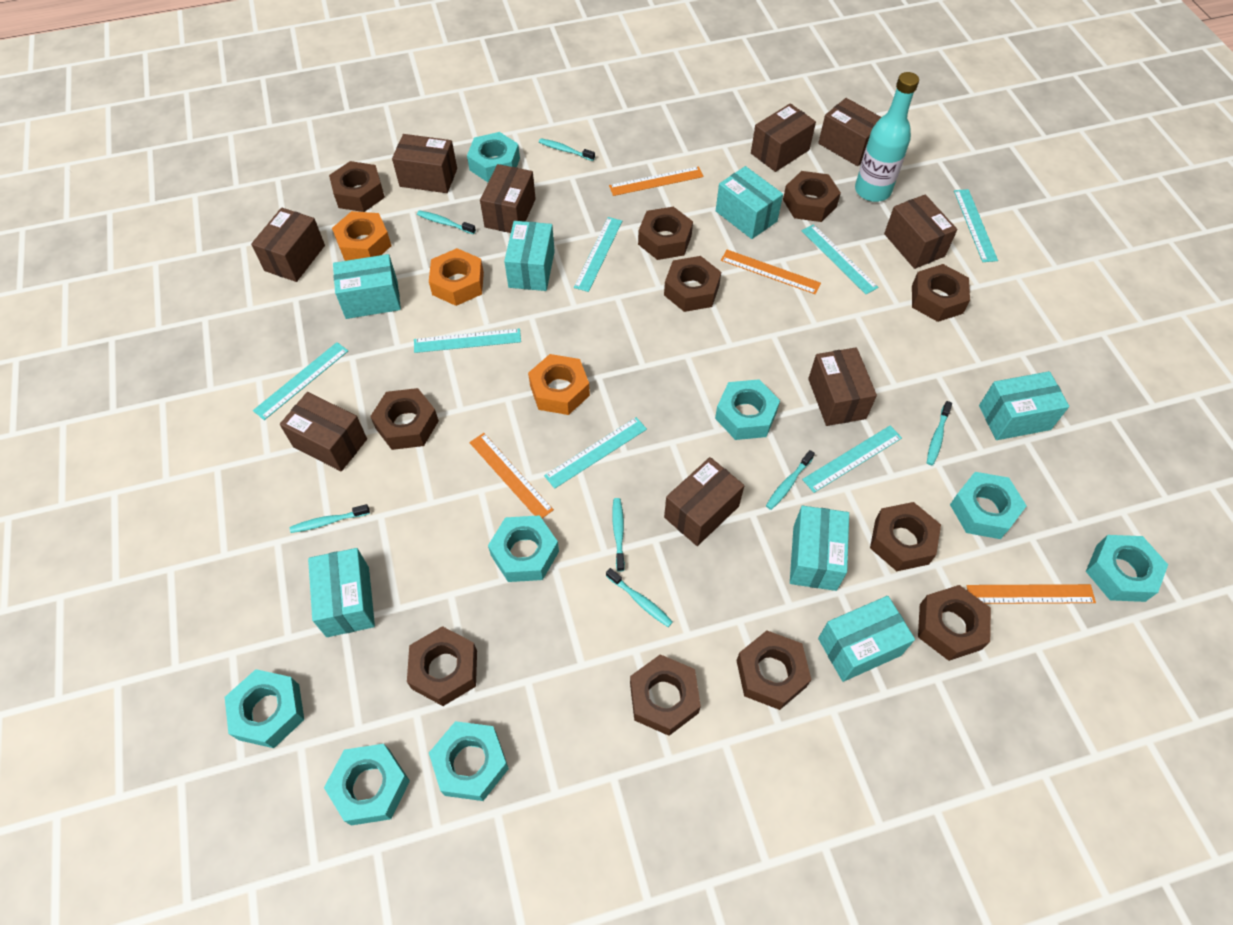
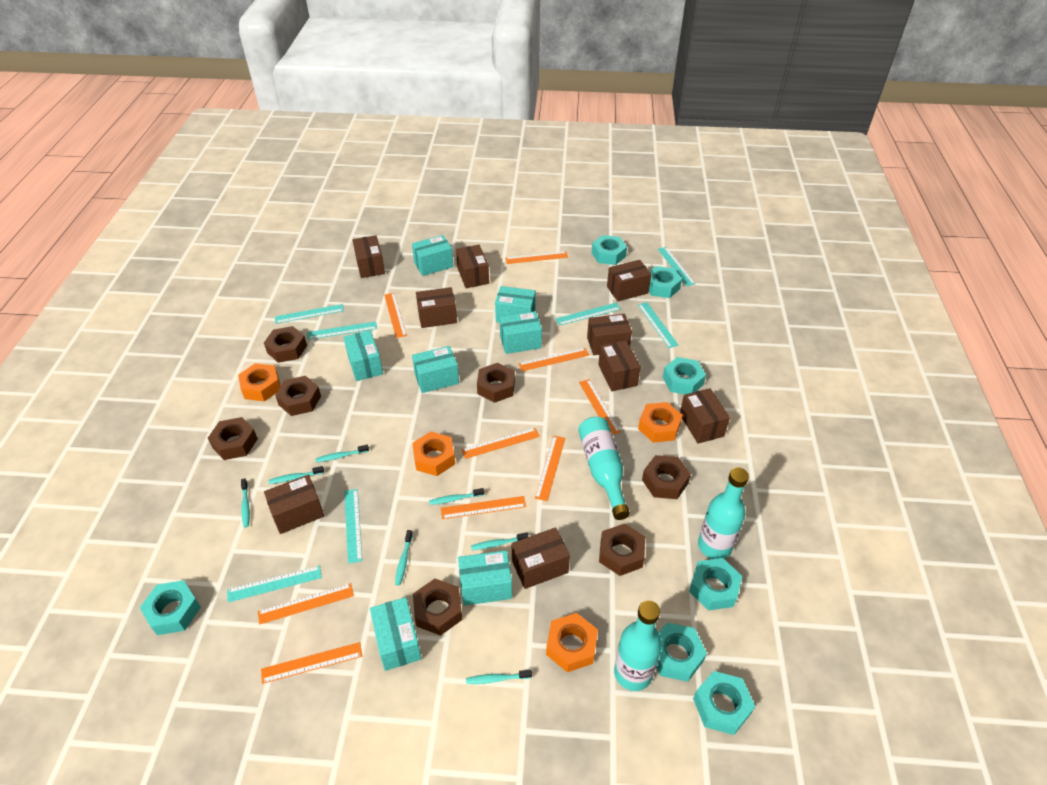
brown nut: [329,161,385,212] [370,388,439,450] [407,626,477,706] [630,654,701,736] [638,207,693,260] [664,256,721,312] [736,630,812,710] [783,171,841,222] [870,502,941,571] [912,264,970,322] [918,585,991,661] = 11 -> [208,417,258,460] [264,326,307,363] [275,376,321,416] [413,579,462,636] [477,363,515,403] [599,523,645,576] [642,455,691,499] = 7
orange nut: [332,211,391,261] [429,248,484,306] [528,354,590,415] = 3 -> [238,363,280,402] [412,431,455,476] [546,613,598,672] [638,402,683,443] = 4
orange ruler: [469,433,554,518] [609,166,704,196] [721,250,821,294] [966,584,1096,604] = 4 -> [258,583,354,625] [261,642,362,684] [384,293,407,338] [441,496,526,519] [461,428,540,459] [505,251,568,264] [518,348,589,371] [535,435,565,501] [579,379,621,435] = 9
turquoise bottle: [855,72,919,202] = 1 -> [578,417,630,520] [614,600,662,691] [698,467,749,559] = 3
turquoise nut: [225,669,304,748] [324,744,410,826] [429,721,509,801] [467,132,520,182] [488,515,559,582] [715,379,780,440] [950,472,1027,539] [1086,535,1168,602] = 8 -> [140,580,201,635] [591,235,627,265] [649,266,682,298] [656,623,707,682] [663,357,706,394] [689,558,742,611] [693,671,755,735] = 7

